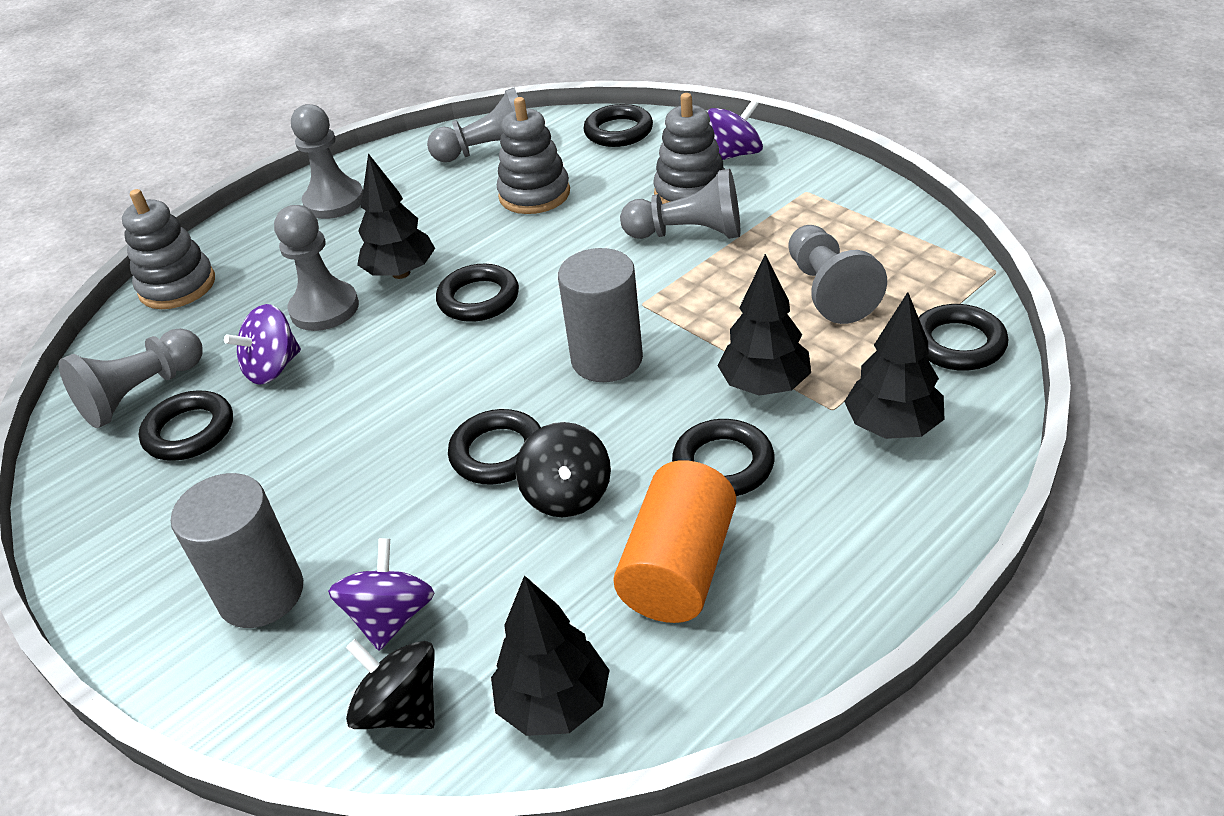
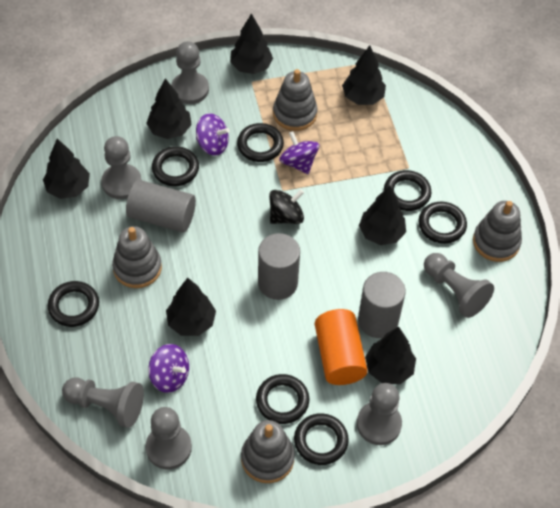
black ring: [139,390,233,461] [436,264,519,322] [448,409,541,485] [583,104,653,147] [672,419,775,496] [918,304,1008,371] = 6 -> [48,281,99,327] [152,146,199,186] [237,123,284,162] [256,374,309,424] [294,413,349,465] [384,170,431,211] [419,202,467,244] = 7
black spinning top: [346,639,435,729] [515,422,611,517] = 2 -> [269,189,304,224] = 1
black tree: [357,153,435,279] [491,575,610,736] [717,254,811,396] [844,292,945,439] = 4 -> [43,139,90,199] [146,78,192,139] [166,278,216,336] [230,13,273,74] [342,45,386,105] [359,186,406,245] [365,327,416,384] = 7
grey cylinder: [171,473,303,628] [558,248,643,382] = 2 -> [126,180,196,233] [258,233,300,300] [358,272,406,338] = 3
grey stacking toy: [122,189,215,309] [497,97,570,214] [653,93,725,204] = 3 -> [112,226,162,288] [241,420,295,483] [273,69,318,131] [473,201,522,262] = 4

